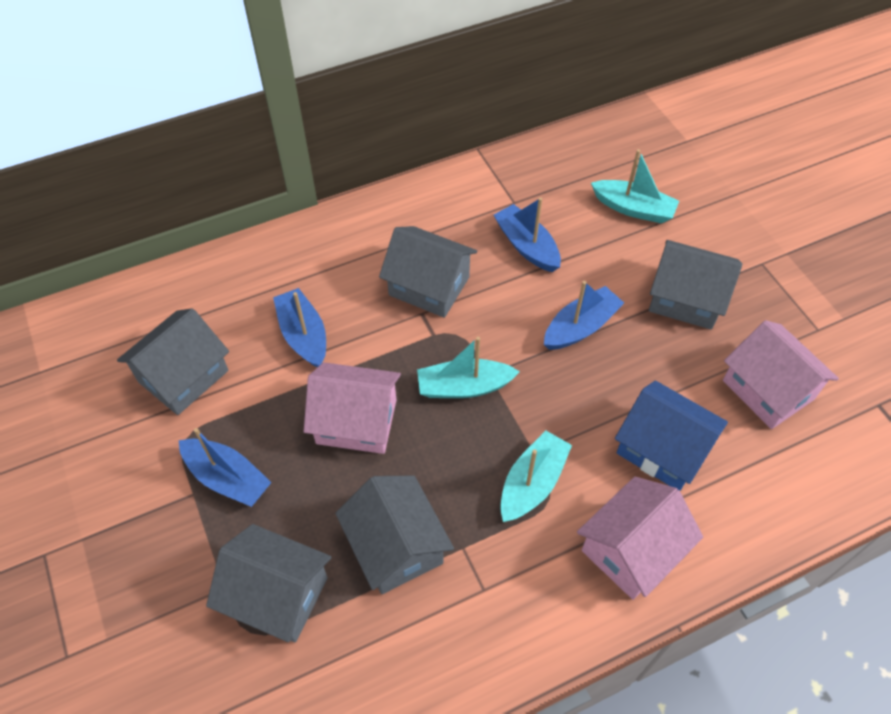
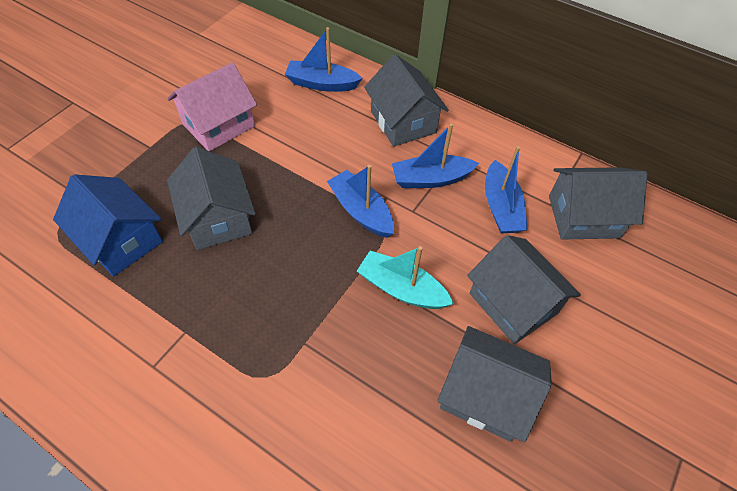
pink house: [304,362,401,454] [577,477,703,600] [723,320,839,429] = 3 -> [167,62,257,151] = 1
turquoise boat: [417,337,520,398] [500,431,572,522] [591,149,679,224] = 3 -> [357,246,454,309] = 1

